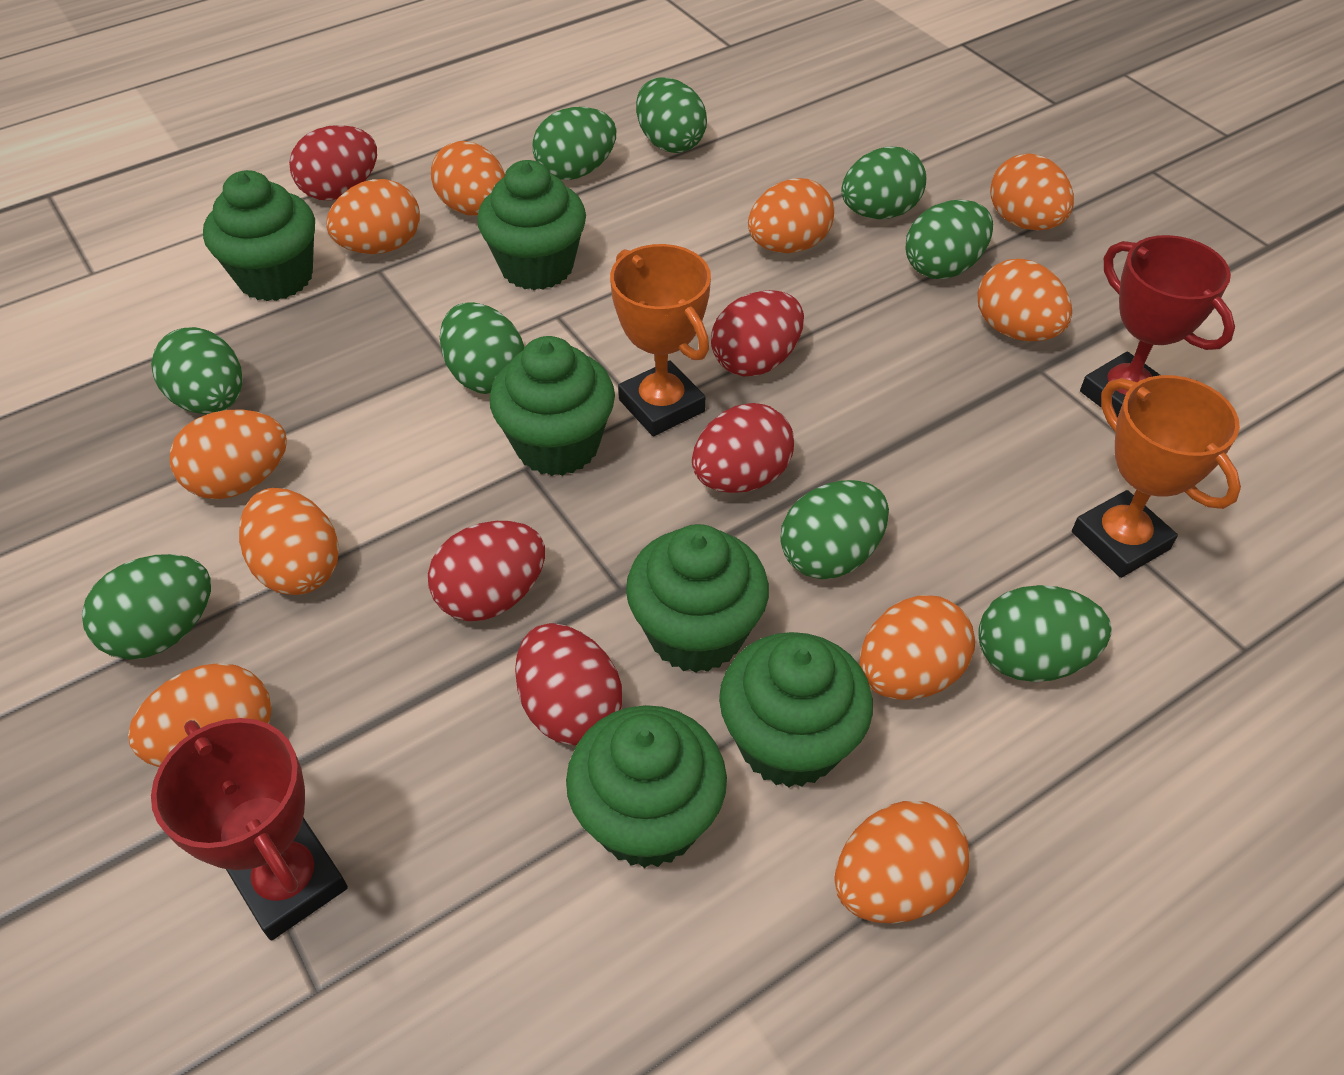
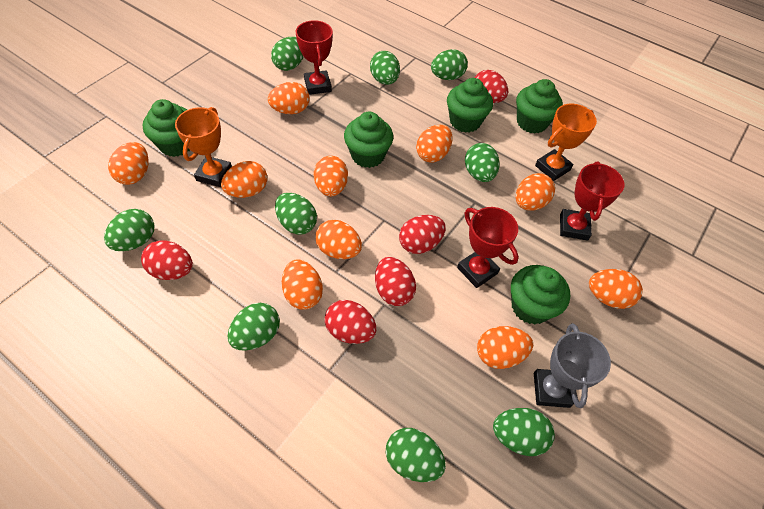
green cupcake: [203,170,315,301] [477,160,586,290] [490,336,615,476] [566,705,727,868] [626,524,769,673] [719,632,873,787] = 6 -> [143,99,190,157] [344,112,393,168] [447,78,493,133] [511,265,570,324] [516,79,563,134] = 5
grey trophy: none = 0 -> [534,323,611,408] = 1
red trophy: [151,718,348,940] [1080,235,1235,417] = 2 -> [296,20,333,95] [457,207,519,288] [560,161,624,241] = 3

